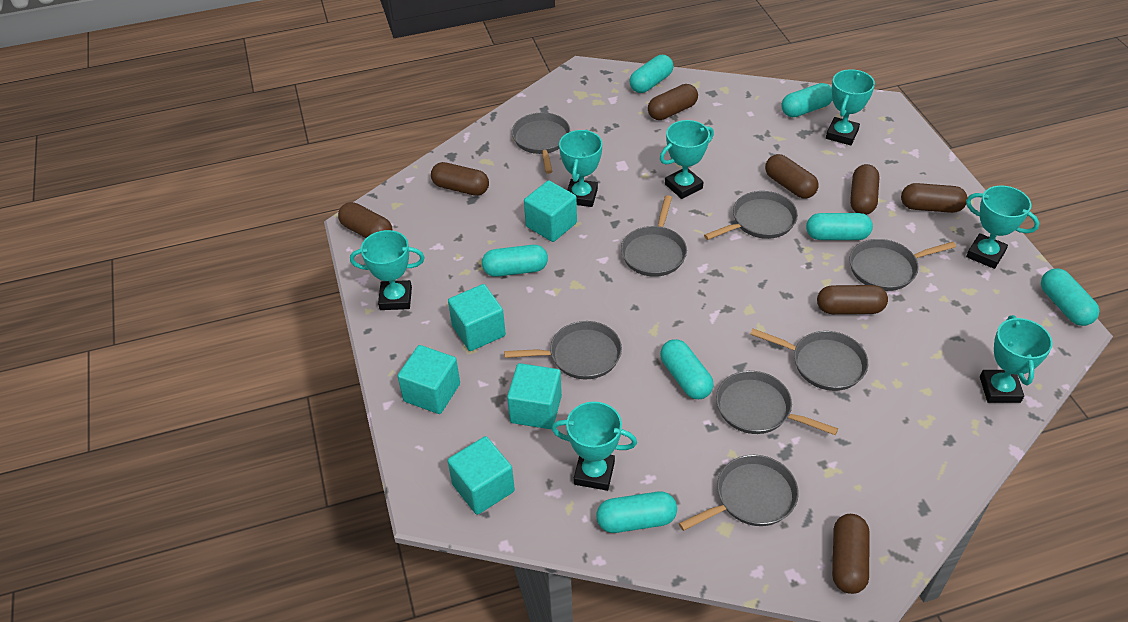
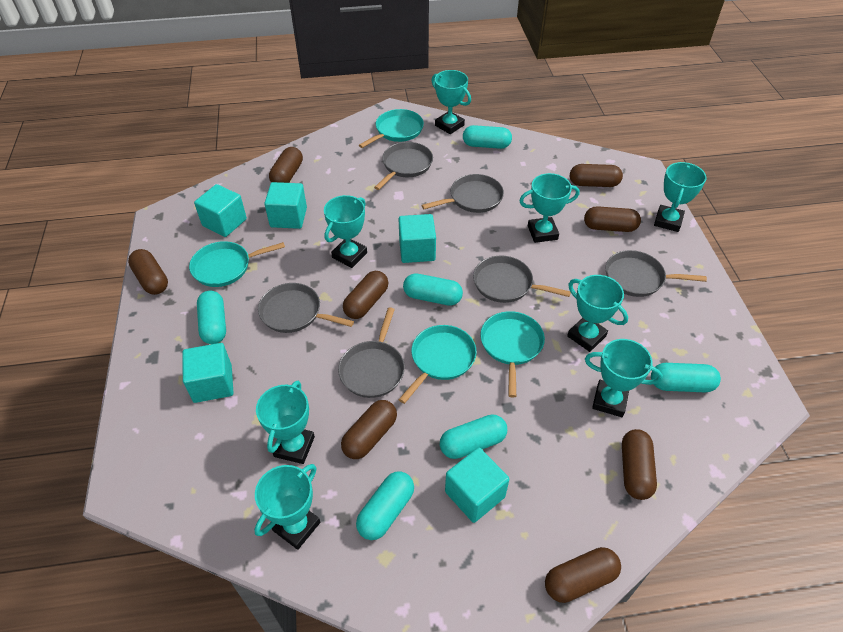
grey pan: [504,321,622,379] [512,112,570,174] [621,195,687,277] [679,455,799,531] [704,191,798,240] [716,371,838,435] [750,329,868,391] [849,239,956,291] = 8 -> [258,283,354,333] [338,307,405,398] [374,142,433,190] [421,174,504,213] [473,256,571,303] [605,250,707,297] = 6
turquoise capsule: [482,245,548,277] [596,492,677,533] [629,55,673,93] [660,339,714,399] [781,83,833,117] [806,213,873,240] [1041,268,1099,326] = 7 -> [197,291,226,344] [356,471,414,540] [403,274,463,306] [440,414,507,459] [463,125,512,149] [651,363,721,392] = 6
turquoise pan: none = 0 -> [189,241,285,287] [359,109,424,148] [399,325,477,404] [480,311,545,398] = 4
turquoise trophy: [350,230,425,310] [552,402,637,491] [559,130,603,207] [660,120,714,199] [826,69,875,145] [966,186,1039,269] [980,315,1053,403] = 7 -> [254,464,320,550] [256,381,315,464] [324,195,367,268] [431,70,471,134] [519,173,579,243] [567,275,628,352] [585,339,663,417] [654,162,706,232] = 8

